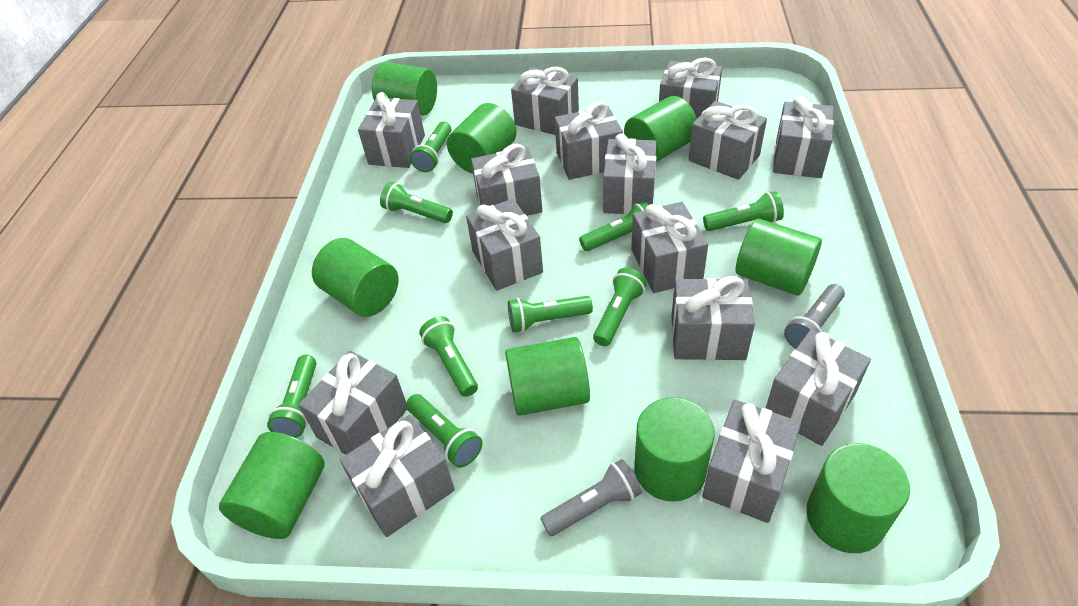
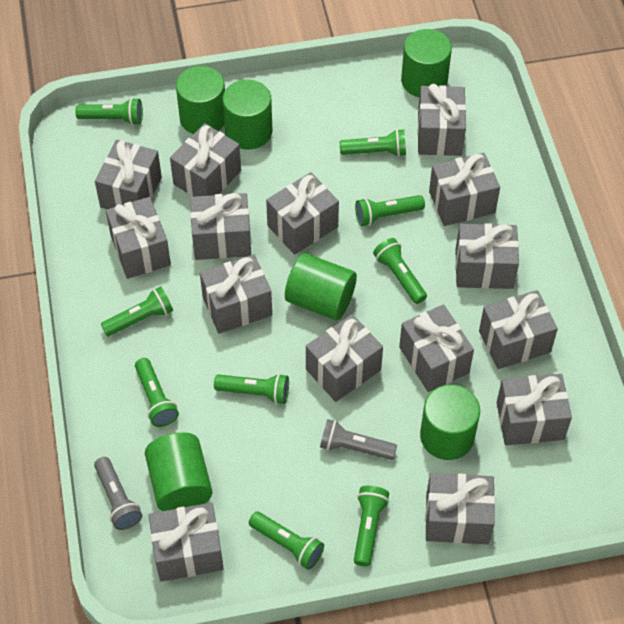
green cylinder: [219,432,325,539] [312,238,399,317] [372,62,437,116] [447,103,517,174] [505,337,590,416] [624,96,697,162] [634,397,715,502] [736,219,822,296] [806,443,910,553] = 9 -> [145,432,212,511] [176,66,225,134] [222,79,273,150] [285,253,357,320] [401,29,452,97] [420,385,480,460] = 6

